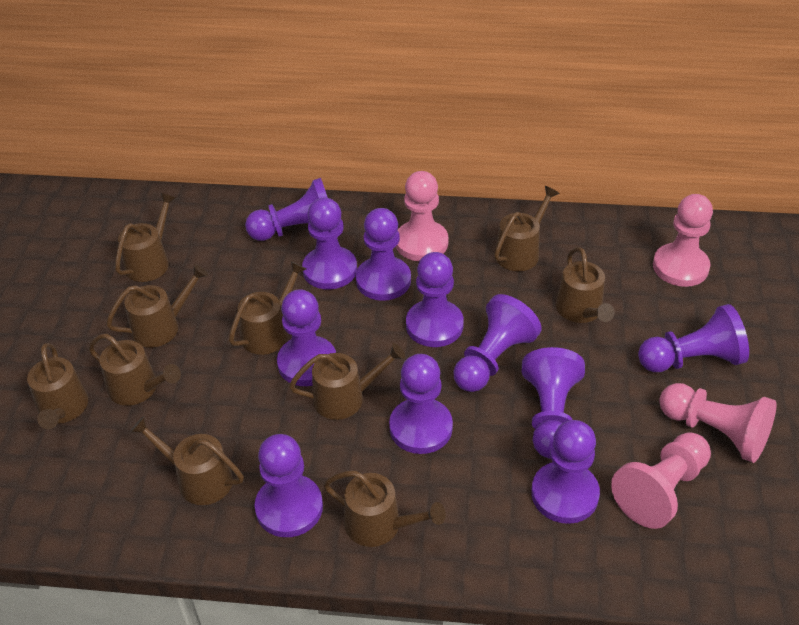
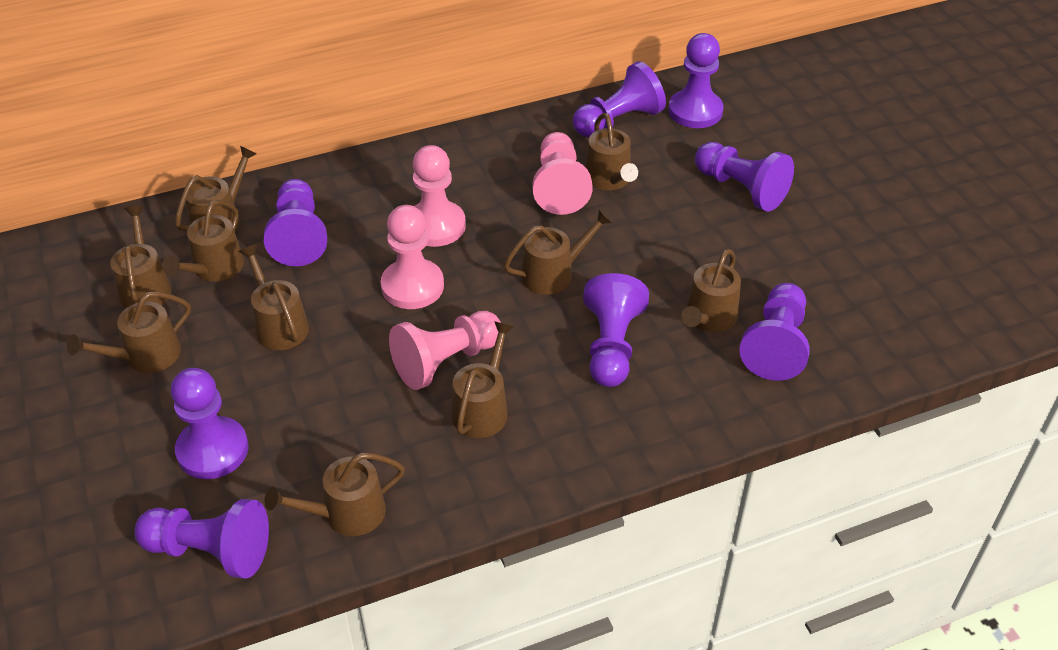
purple pawn: [245,178,328,241] [254,434,323,537] [277,289,336,386] [302,198,357,289] [356,208,411,301] [389,354,453,454] [406,252,464,347] [453,294,541,392] [522,347,585,459] [531,420,600,524] [638,304,749,372] = 11 -> [135,499,269,579] [171,368,249,479] [264,179,327,266] [573,61,666,137] [583,273,649,387] [668,33,723,128] [695,142,794,212] [739,283,810,381] = 8

